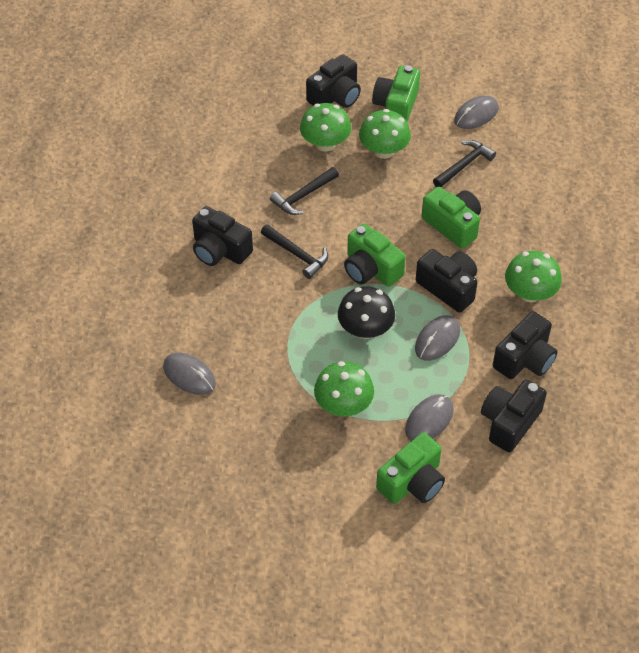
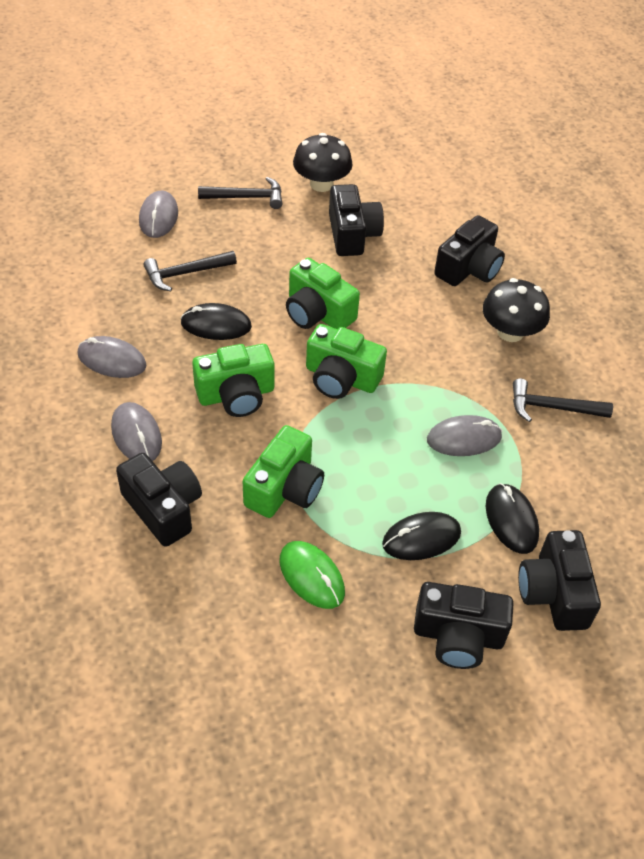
black mouse: none = 0 -> [180,303,252,340] [382,512,461,560] [486,483,539,554] = 3
black mushroom: [338,286,395,339] = 1 -> [293,133,353,192] [483,278,550,342] = 2
green mouse: none = 0 -> [280,541,345,609] = 1
green mushroom: [300,103,351,152] [314,361,374,416] [359,109,411,159] [505,251,562,303] = 4 -> none = 0

